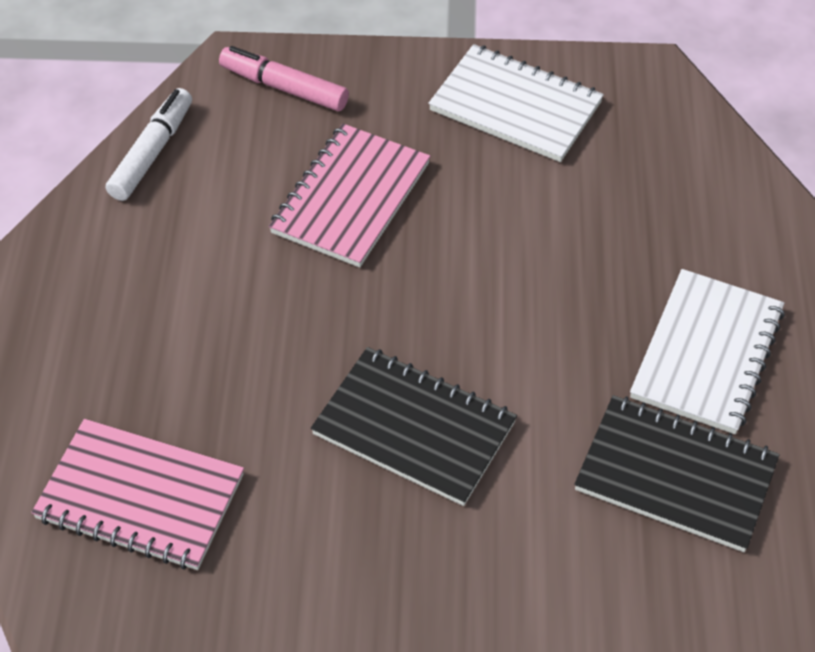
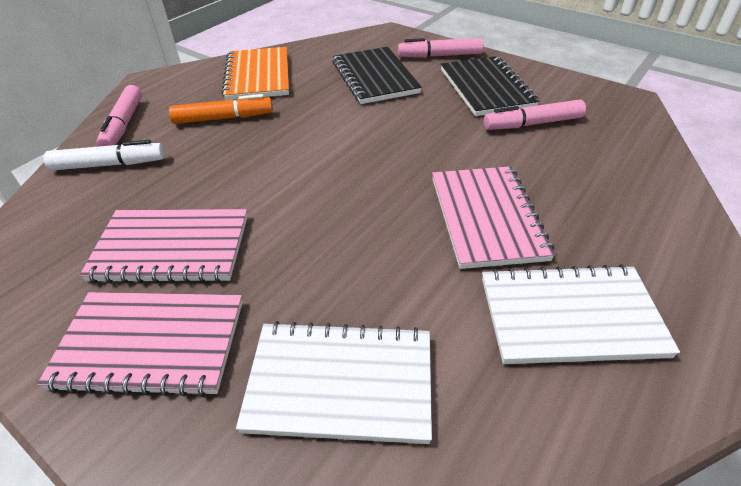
orange marker: none = 0 -> [169,94,273,124] = 1
orange notebook: none = 0 -> [221,47,289,100] = 1
pink marker: [219,46,349,111] = 1 -> [96,85,142,147] [398,38,483,58] [484,99,586,130] = 3
pink notebook: [31,419,244,570] [269,123,430,268] = 2 -> [37,292,243,397] [80,209,248,283] [432,166,555,269] = 3

